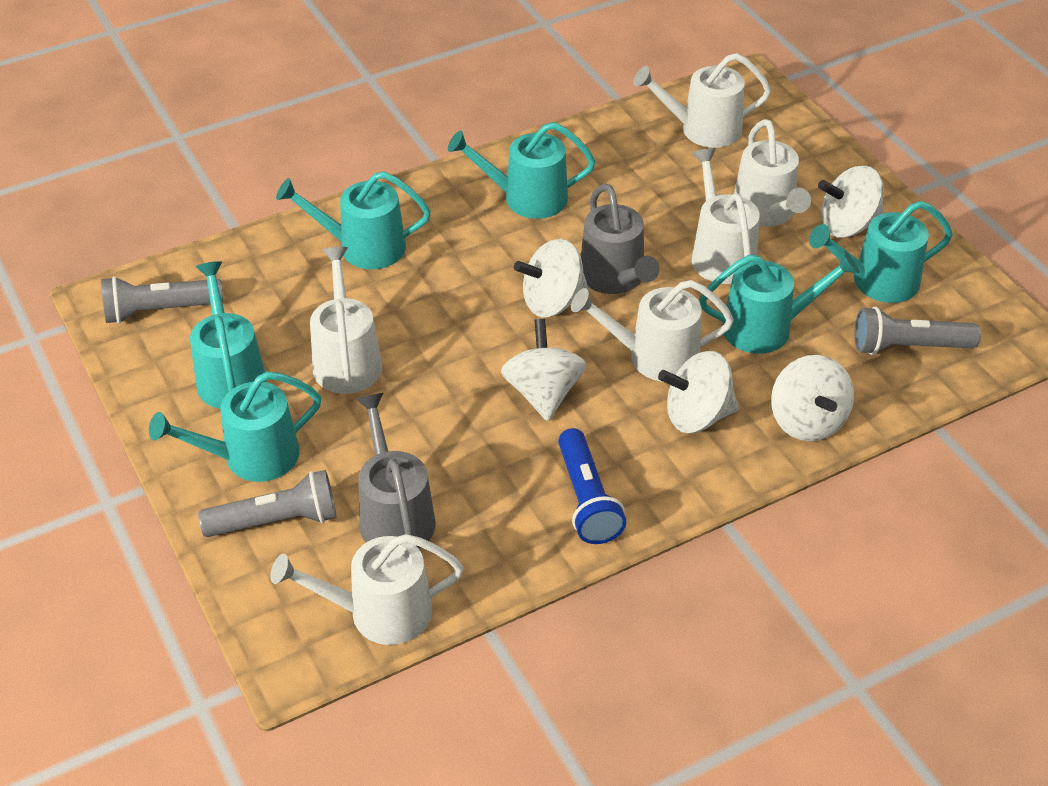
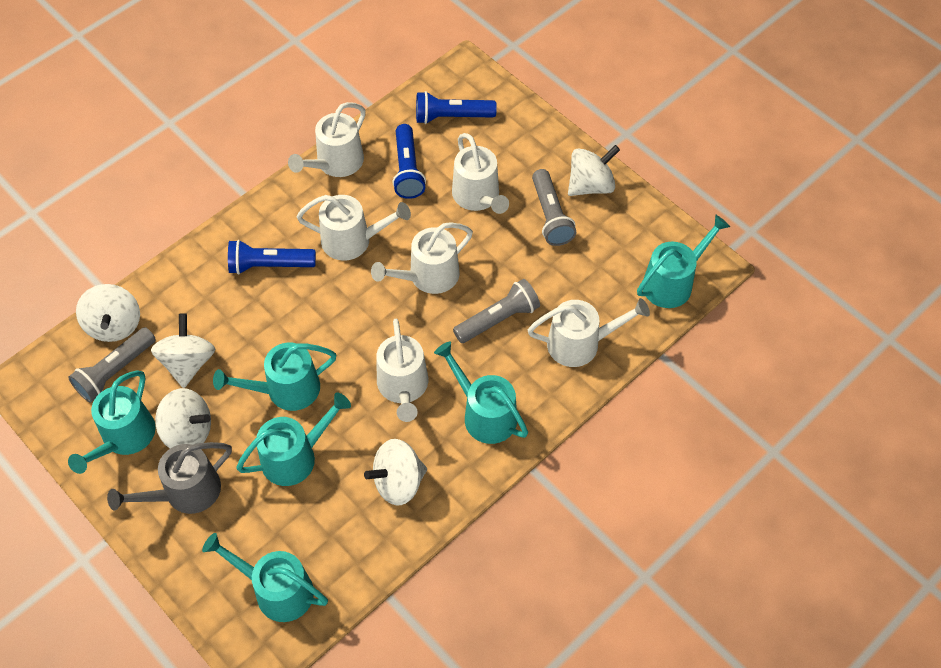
blue flashlight: [558,428,626,544] = 1 -> [228,240,316,275] [392,124,426,199] [416,91,497,124] = 3
grey watering can: [356,393,436,549] [581,183,660,294] = 2 -> [107,442,232,514] = 1

